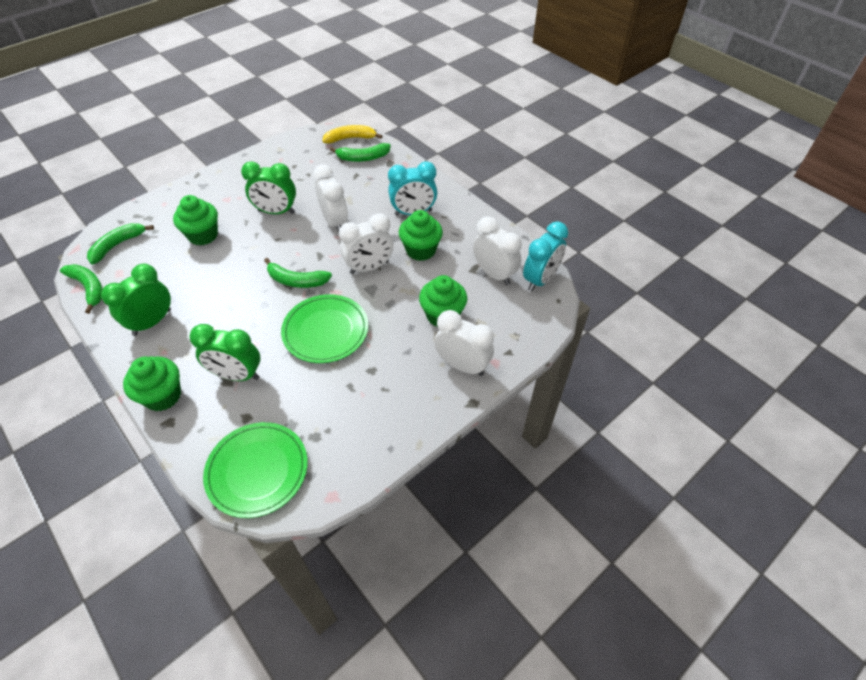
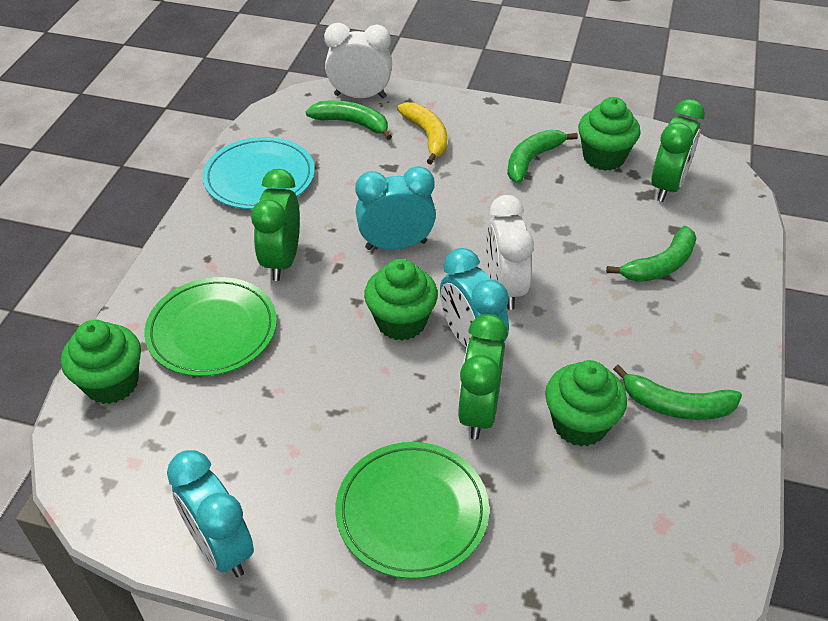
turquoise clock: [388,161,437,216] [523,221,568,291] = 2 -> [167,450,254,577] [355,166,436,250] [440,248,509,348] = 3
turquoise plate: none = 0 -> [202,137,315,209] = 1
white clock: [313,164,348,232] [339,213,393,274] [434,310,494,376] [473,216,522,285] = 4 -> [324,23,392,98] [486,195,534,310] = 2

